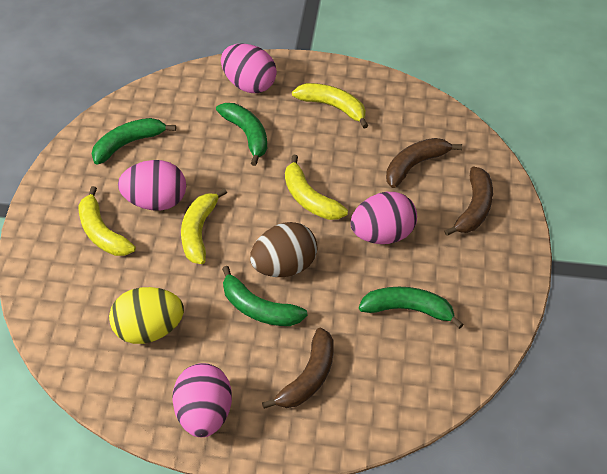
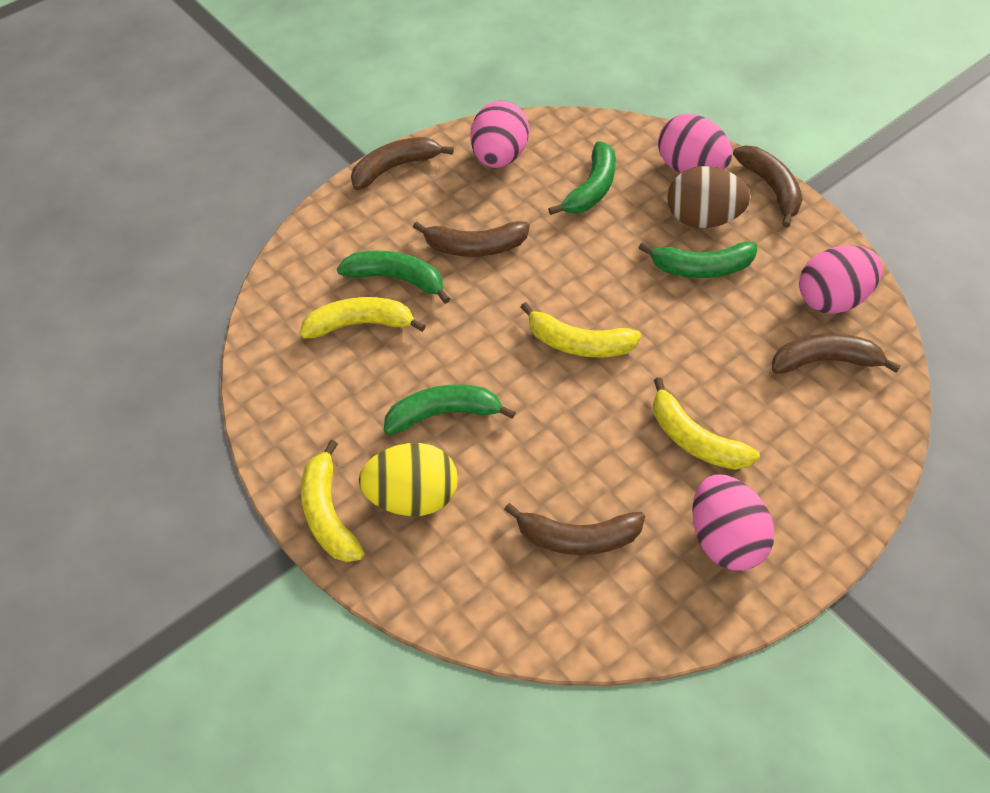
brown banana: [262,328,334,409] [386,138,462,188] [445,166,493,236] = 3 -> [351,137,454,190] [413,221,530,257] [504,503,645,555] [733,145,803,228] [772,334,900,374] = 5

